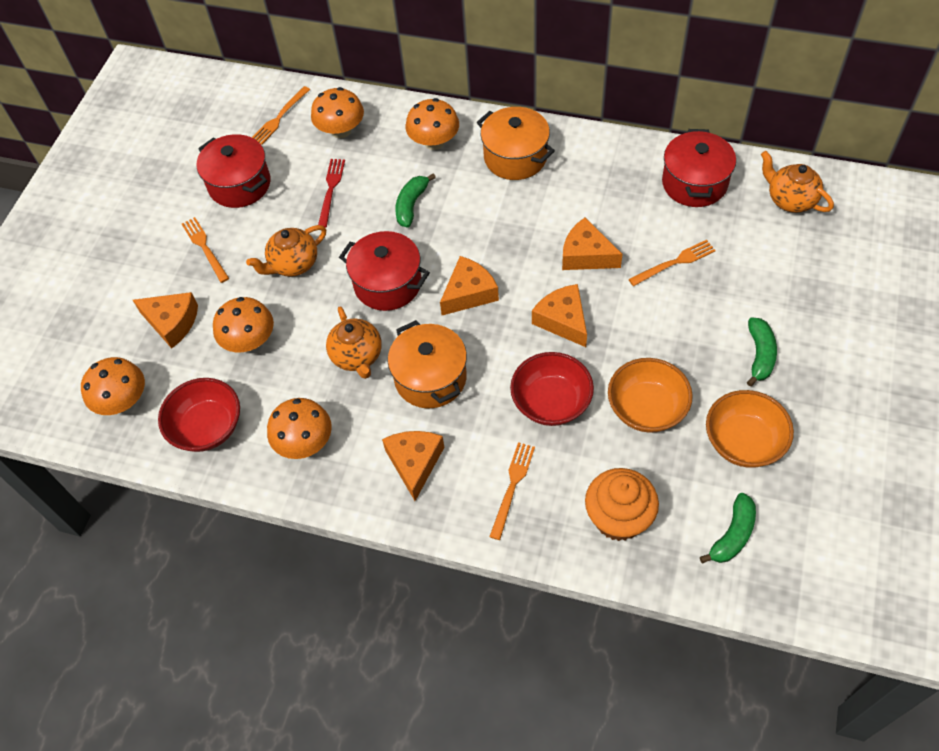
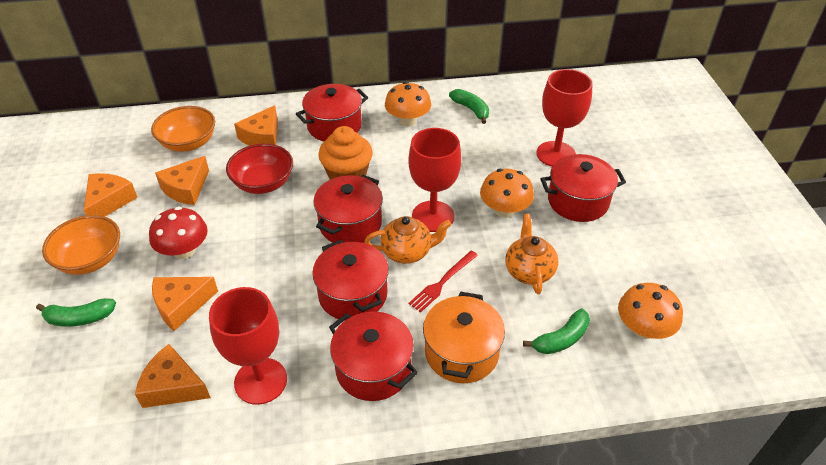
orange fork: [182,217,229,283] [252,86,310,145] [489,442,535,540] [628,240,716,286] = 4 -> none = 0
orange mushroom: [81,357,145,415] [213,297,274,352] [267,398,332,459] [311,87,364,138] [406,98,459,150] = 5 -> [385,82,431,126] [480,169,534,218] [618,283,683,339] = 3
orange pot: [388,320,467,408] [477,107,555,180] = 2 -> [423,292,505,383] = 1
orange teapot: [246,225,326,277] [326,306,382,379] [761,151,834,213] = 3 -> [364,216,452,264] [505,214,558,294] = 2
red bowl: [158,378,240,452] [510,352,594,426] = 2 -> [226,144,293,194] = 1
red goblet: none = 0 -> [209,287,287,405] [408,128,461,232] [537,69,593,167] = 3
red mushroom: none = 0 -> [149,207,208,259] = 1
red pot: [197,134,271,208] [339,231,430,311] [662,129,736,207] = 3 -> [296,84,368,141] [312,240,389,321] [313,175,383,243] [329,311,418,401] [540,154,626,222] = 5

